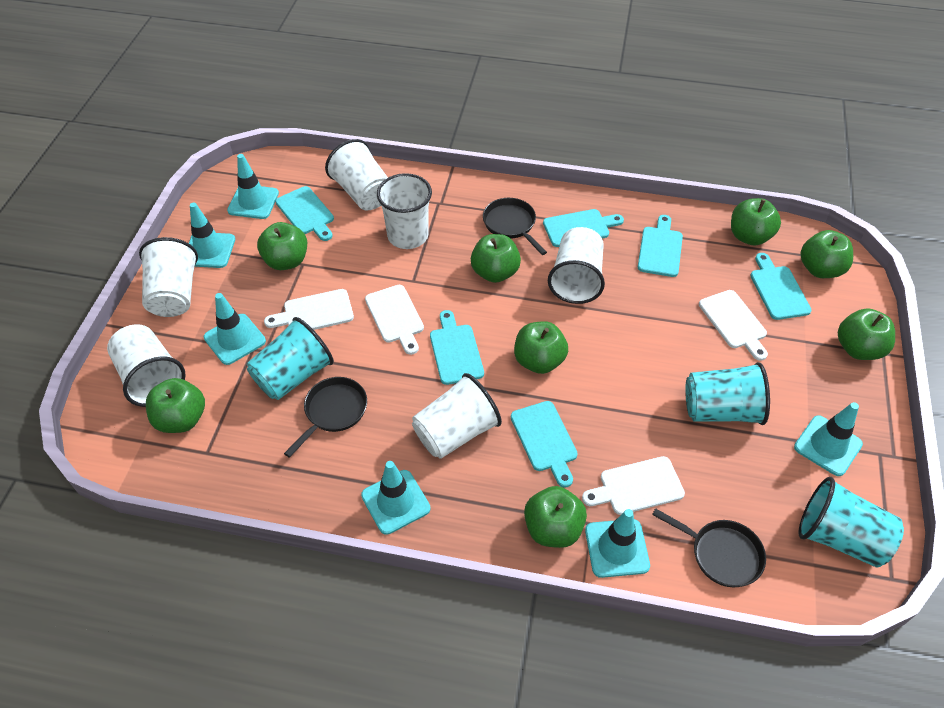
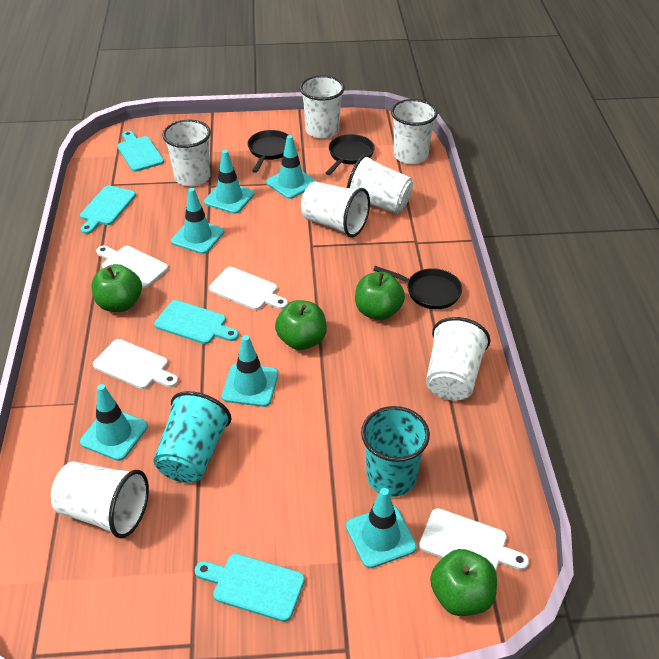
green apple: [146,378,205,433] [257,222,307,270] [471,234,521,283] [514,321,568,374] [524,486,587,548] [731,198,781,245] [800,230,853,278] [838,309,895,360] = 8 -> [92,264,142,312] [275,300,327,350] [355,272,405,320] [430,549,497,616] = 4
turquoise cup: [247,317,334,400] [685,362,770,425] [798,477,904,568] = 3 -> [153,391,231,483] [361,406,430,497] = 2
turquoise cutting board: [275,186,334,241] [430,310,484,385] [511,401,578,488] [543,209,624,247] [638,215,683,277] [750,253,811,320] = 6 -> [80,185,136,234] [117,131,164,172] [154,300,239,344] [195,554,305,622] = 4
white cup: [107,324,186,407] [139,237,198,317] [325,139,388,210] [377,173,432,249] [412,373,502,459] [548,227,605,304] = 6 -> [51,461,149,538] [162,120,211,186] [300,76,345,139] [301,181,370,237] [347,154,413,214] [391,99,438,164] [426,317,490,401] = 7

